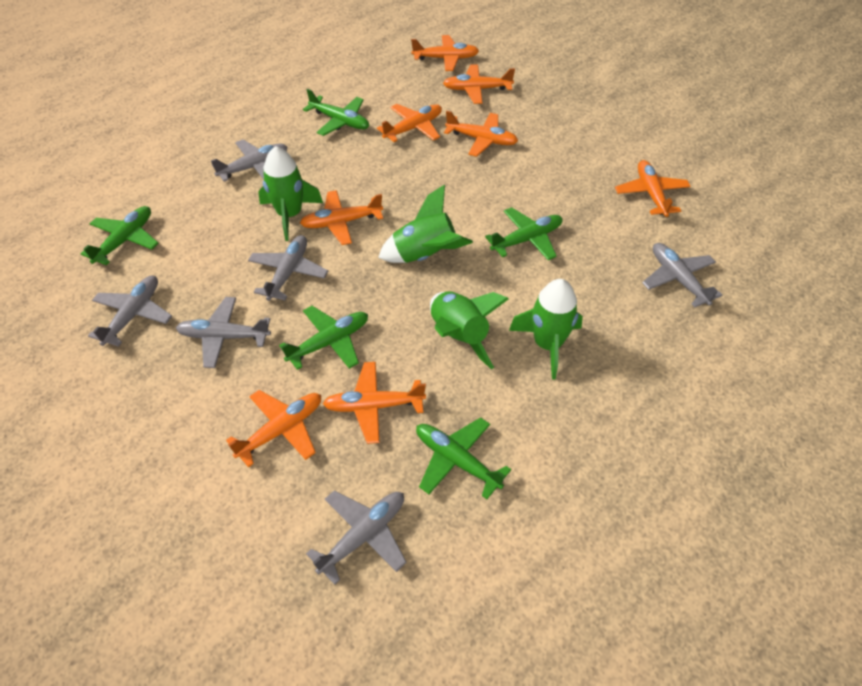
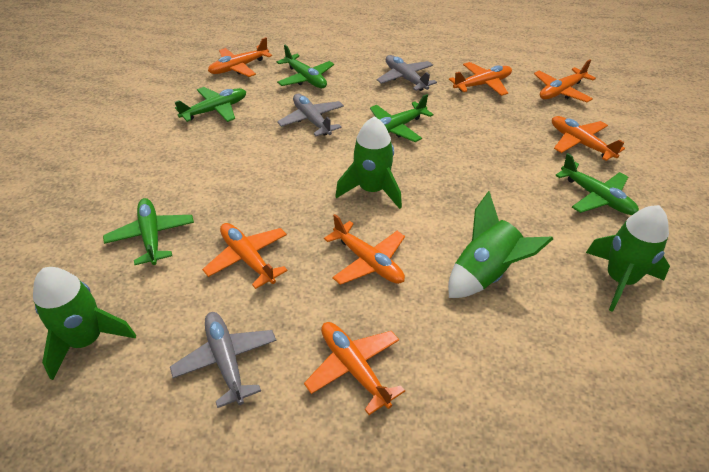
grey plane: [88,276,172,347] [176,297,271,368] [211,139,287,182] [248,235,328,301] [306,490,407,585] [642,243,723,307] = 6 -> [170,312,276,408] [277,94,344,136] [377,55,437,91] = 3
orange plane: [226,390,321,467] [300,190,383,245] [323,362,426,444] [377,104,442,142] [411,35,479,71] [443,64,515,104] [444,111,518,157] [615,160,691,217] = 8 -> [202,223,288,289] [208,37,272,77] [304,322,405,415] [324,214,405,285] [449,62,512,96] [534,59,596,102] [552,116,625,161] = 7

